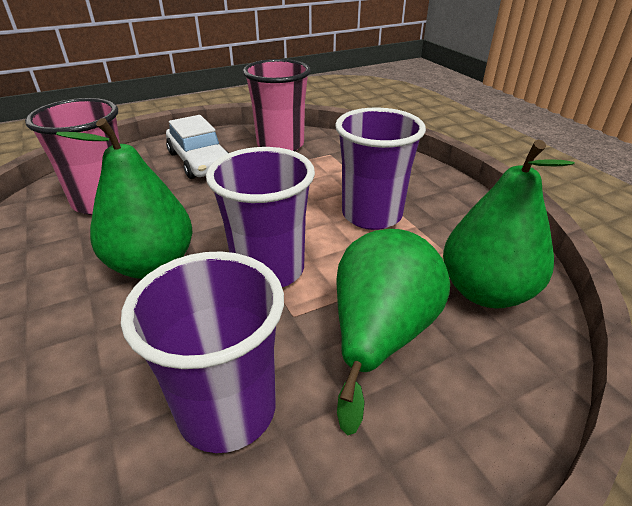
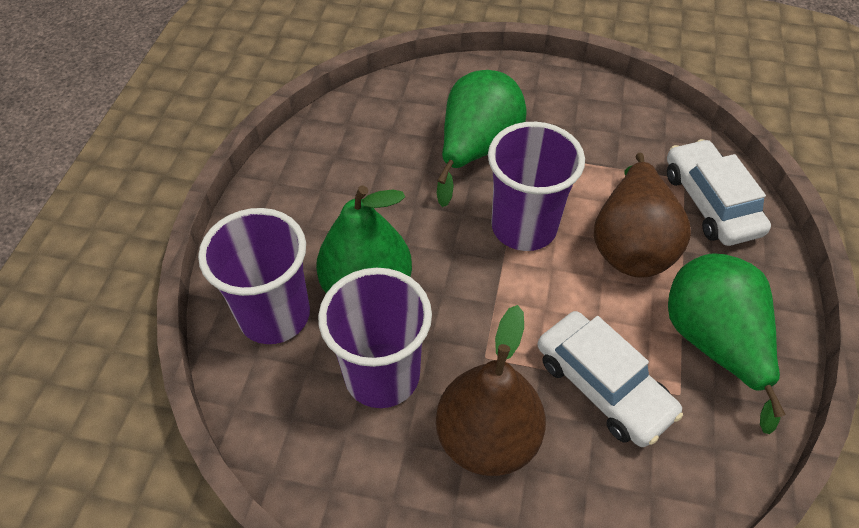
brown pear: none = 0 -> [436,305,546,476] [594,153,691,278] = 2
pink cup: [25,98,120,215] [243,59,311,151] = 2 -> none = 0
white car: [166,115,229,179] = 1 -> [538,311,683,447] [667,139,771,246] = 2

